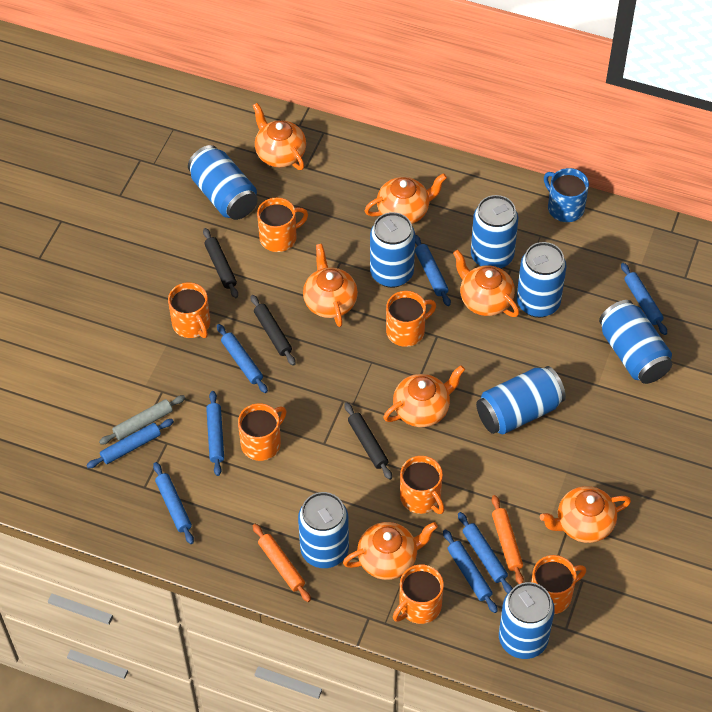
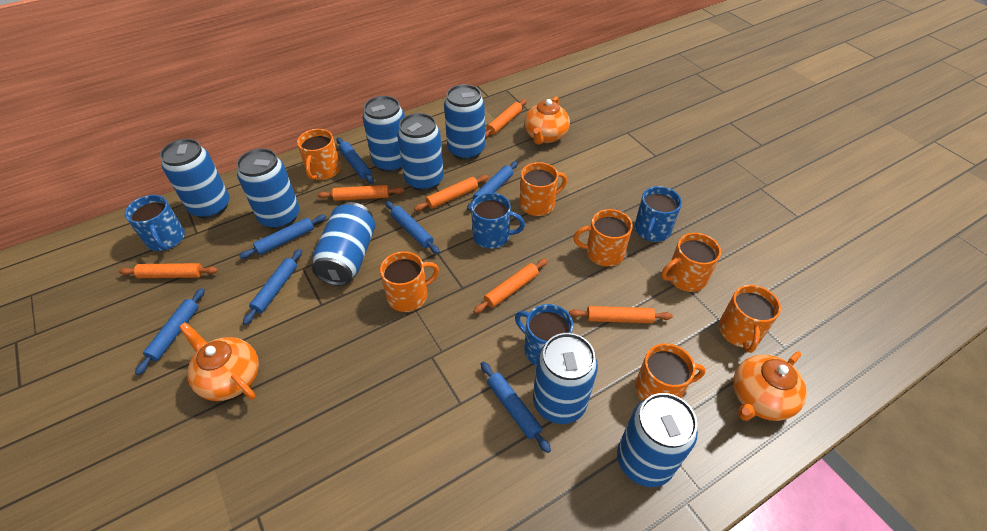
black rolling pin: [203,228,238,298] [251,295,296,366] [344,402,392,480] = 3 -> none = 0
blue mug: [544,168,589,222] = 1 -> [125,195,185,251] [471,193,525,249] [515,304,573,365] [634,186,682,242] = 4
blue rolling pin: [86,419,174,468] [153,462,194,544] [206,391,224,476] [217,324,268,393] [415,235,451,306] [443,529,498,613] [458,512,513,593] [621,263,667,335] = 8 -> [135,288,205,375] [239,215,326,259] [243,249,302,325] [337,138,374,184] [385,201,440,254] [467,161,518,211] [481,362,551,453] = 7
grey rolling pin: [99,395,185,444] = 1 -> none = 0
orange rolling pin: [253,524,311,602] [492,495,524,584] = 2 -> [119,263,218,278] [317,185,404,201] [414,175,489,211] [473,259,548,314] [485,99,527,138] [569,306,673,323] = 6
orange teapot: [253,103,306,170] [303,244,358,327] [343,522,438,580] [365,173,447,224] [383,365,465,427] [453,250,519,317] [540,486,631,543] = 7 -> [179,322,259,401] [524,97,570,145] [733,351,807,421] = 3

